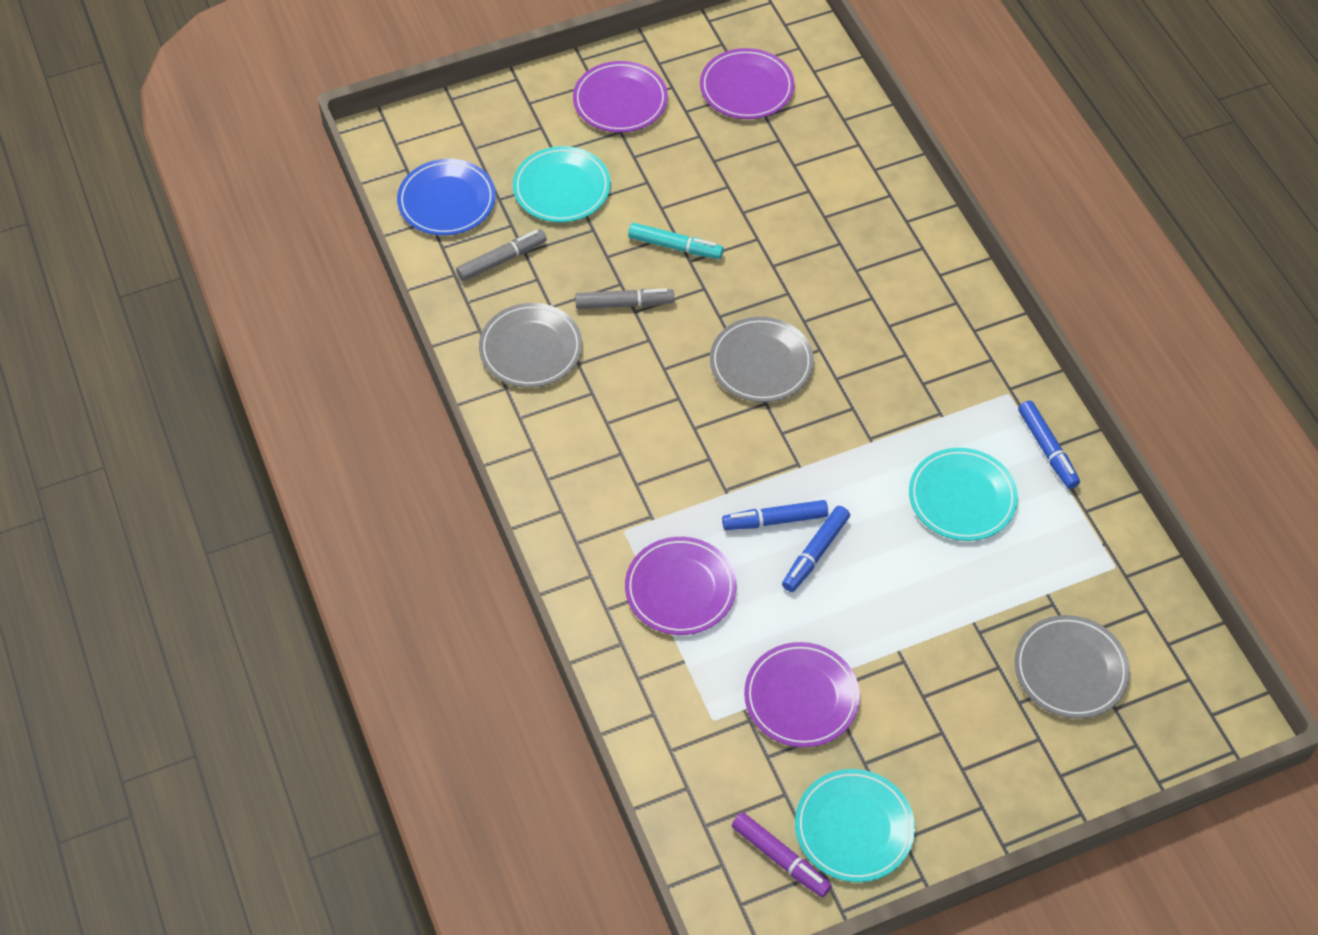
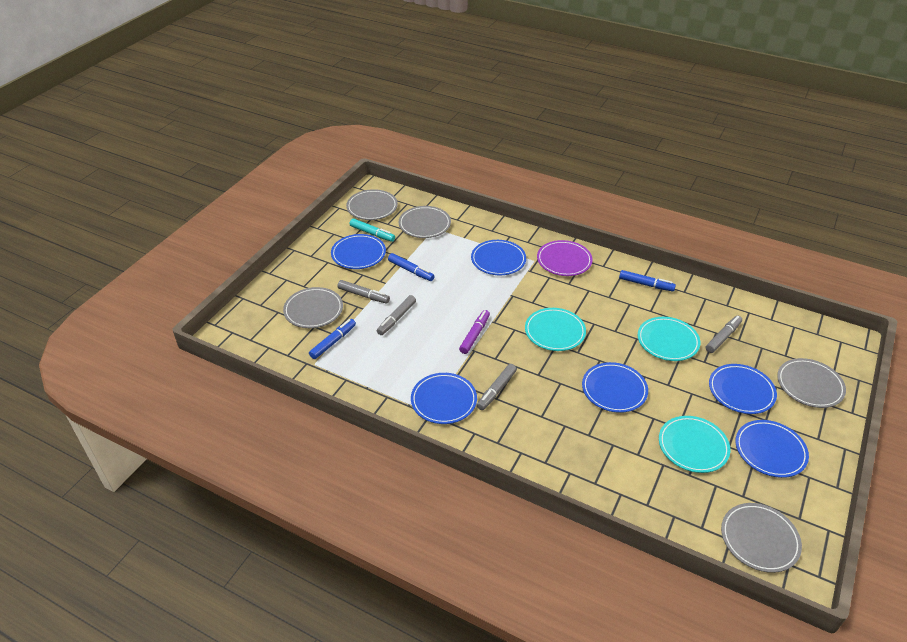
blue plate: [397,159,496,236] = 1 -> [331,234,386,269] [411,373,477,424] [471,240,526,275] [582,362,648,413] [709,364,777,414] [735,420,809,478] = 6
grey marker: [456,229,547,281] [575,288,674,309] = 2 -> [337,280,390,304] [377,295,416,335] [477,364,517,410] [706,316,742,353] = 4
grey plate: [479,303,582,388] [710,317,814,402] [1015,615,1130,719] = 3 -> [283,287,343,328] [346,189,398,220] [399,206,451,238] [721,503,802,573] [777,358,846,408] = 5
purple plate: [573,61,668,133] [625,537,736,635] [700,48,794,119] [744,642,860,747] = 4 -> [537,240,593,276] = 1

